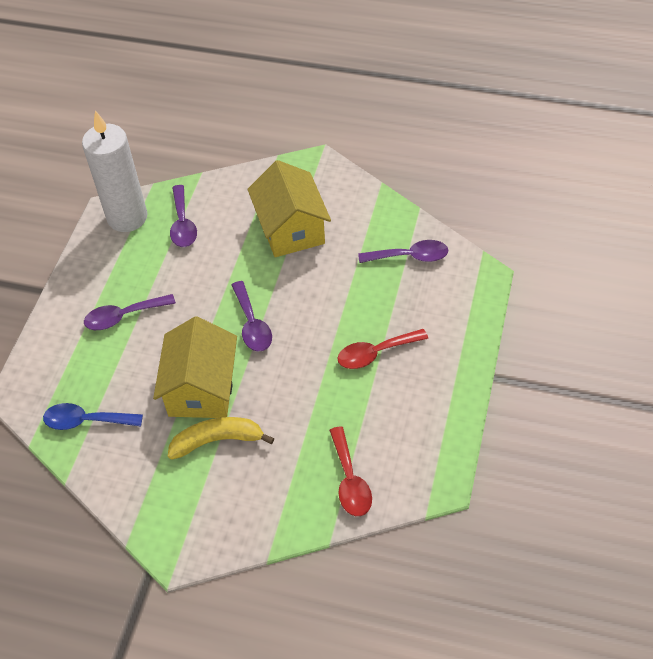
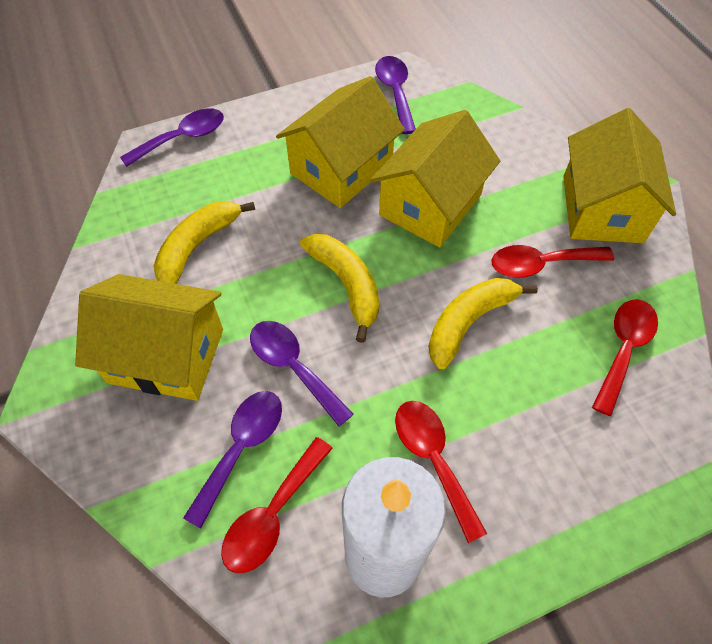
blue spoon: [43,403,143,430] = 1 -> none = 0
red spoon: [329,426,372,516] [337,329,428,369] = 2 -> [221,437,333,573] [395,401,487,543] [491,245,614,278] [592,299,658,416] = 4
yellow banana: [168,417,274,460] = 1 -> [154,201,255,284] [300,234,379,343] [428,278,538,369] = 3
yellow house: [153,316,237,418] [248,160,331,257] = 2 -> [75,274,223,401] [276,76,405,208] [370,110,500,247] [563,108,676,243] = 4

